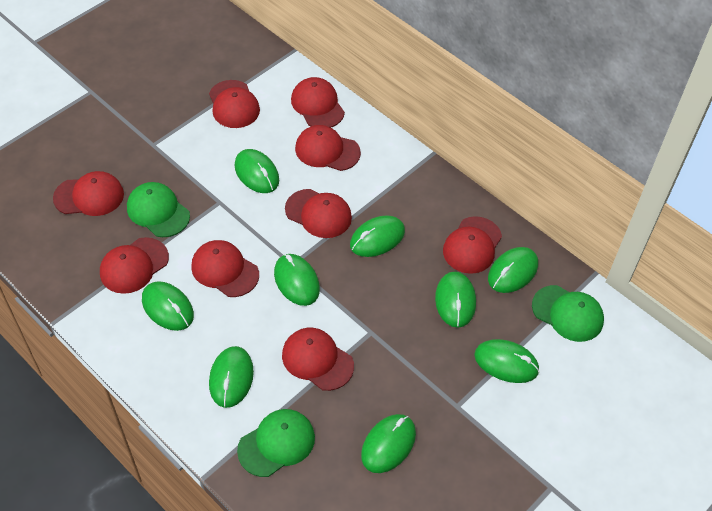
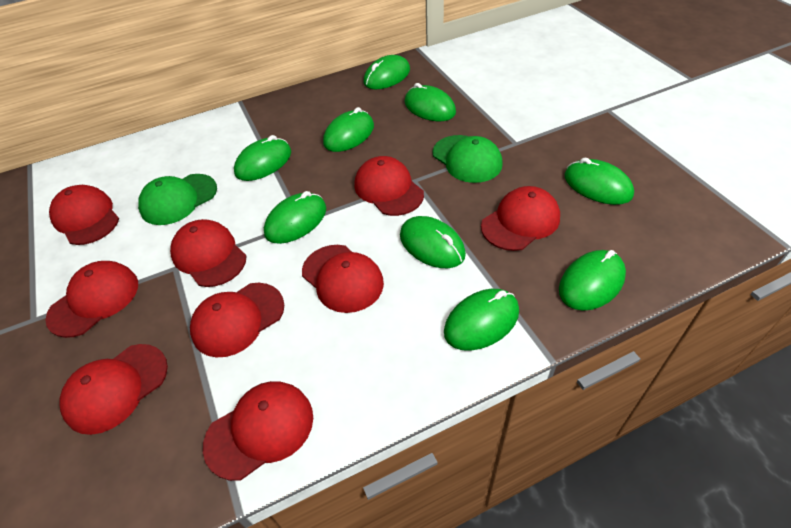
green cap: [127,182,190,237] [237,409,315,477] [532,285,604,342] = 3 -> [138,174,217,225] [433,135,503,183] = 2

